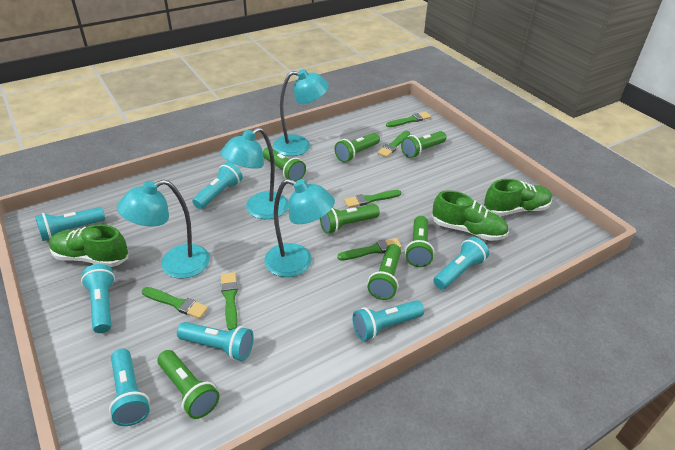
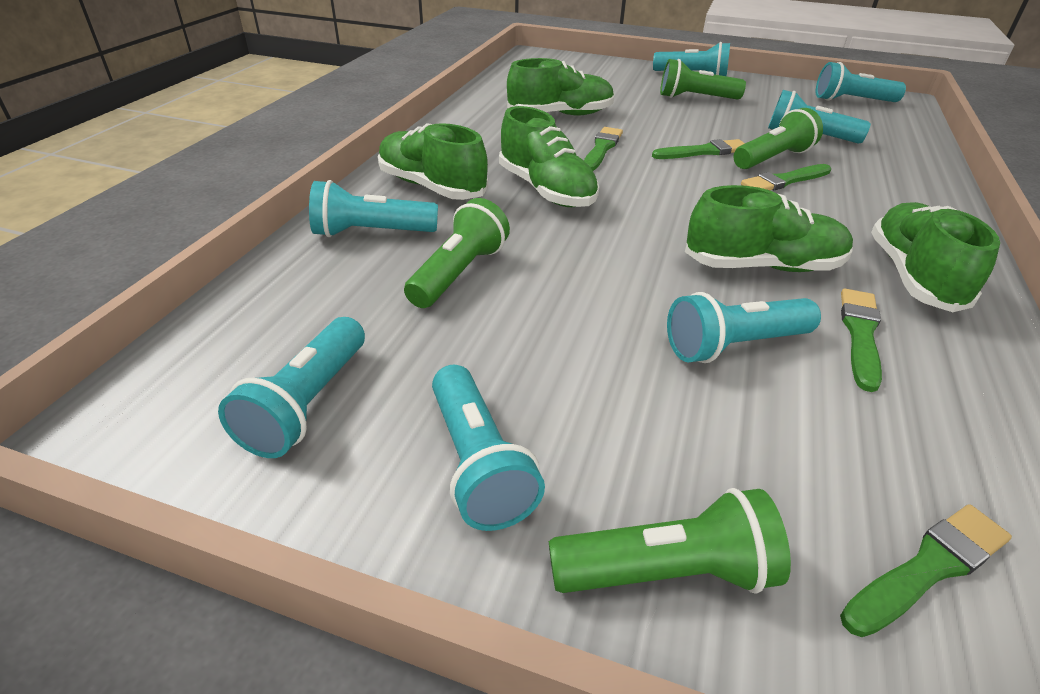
green brush: [142,287,208,319] [221,272,238,330] [337,238,402,261] [344,190,401,208] [378,131,410,157] [386,112,431,127] = 6 -> [584,127,623,171] [652,139,745,159] [741,164,831,190] [840,504,1012,637] [841,289,882,392] = 5
green flashlight: [157,350,220,419] [263,147,306,181] [320,204,380,234] [335,133,380,163] [368,244,401,300] [401,131,447,158] [405,216,434,267] = 7 -> [404,198,510,308] [549,488,791,594] [660,59,746,100] [734,108,823,169] = 4
green shoe: [49,224,128,267] [432,190,509,241] [484,179,552,216] = 3 -> [378,123,488,200] [499,106,599,207] [507,58,614,116] [685,185,853,272] [871,202,1000,312] = 5
turquoise lamp: [117,179,210,279] [220,127,288,219] [264,179,335,277] [273,69,329,156] = 4 -> none = 0

